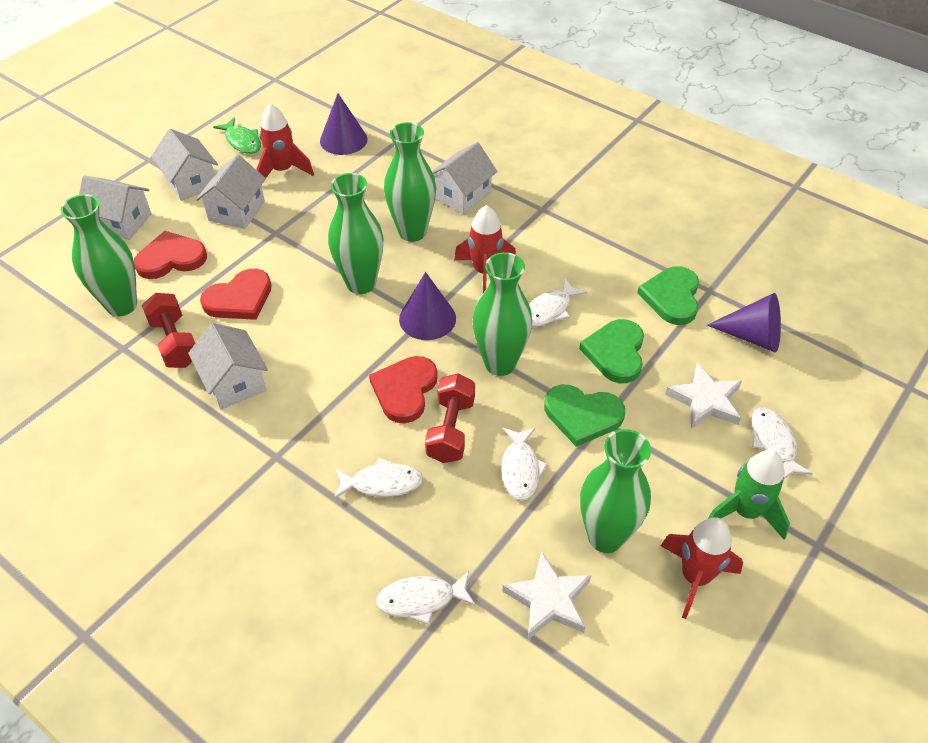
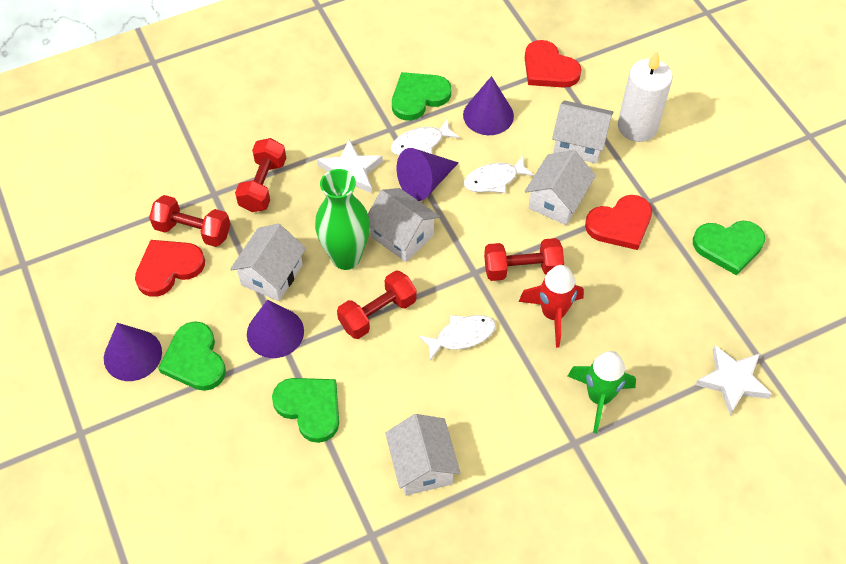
green fish: [213,117,261,154] = 1 -> none = 0
green heart: [544,385,625,447] [579,319,644,383] [637,266,699,325] = 3 -> [158,321,226,391] [272,378,339,443] [392,72,451,121] [693,221,765,276] = 4
green vase: [61,194,137,316] [328,173,383,294] [384,122,436,242] [473,252,532,376] [580,429,651,553] = 5 -> [315,169,370,270] = 1
purple cone: [320,93,368,155] [399,272,456,340] [707,293,781,352] = 3 -> [104,323,162,381] [247,299,304,358] [397,148,459,201] [463,76,514,135] = 4
red dumbbell: [142,293,195,368] [425,374,475,463] = 2 -> [149,195,230,247] [235,138,286,212] [337,270,417,339] [484,238,564,281] = 4
red rocket: [256,104,314,178] [454,205,516,293] [661,517,743,619] = 3 -> [519,265,584,348] = 1
white candle: none = 0 -> [618,51,673,142] = 1
white fish: [334,457,423,499] [376,571,476,625] [501,428,548,501] [529,278,587,327] [752,407,813,479] = 5 -> [391,118,460,155] [419,315,496,361] [464,156,534,193] = 3

